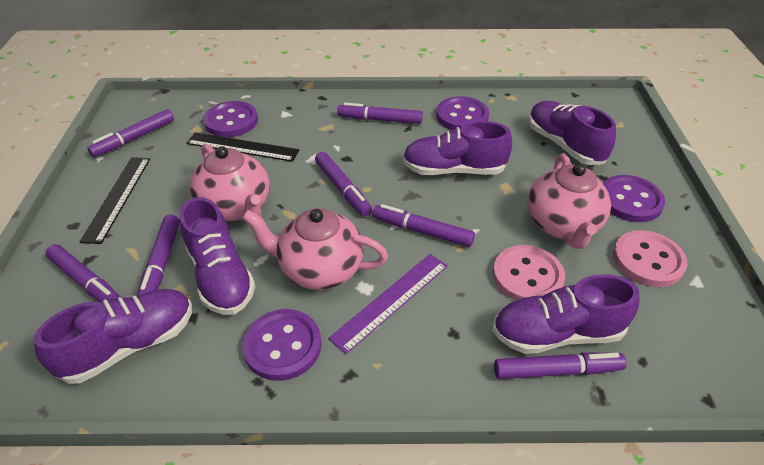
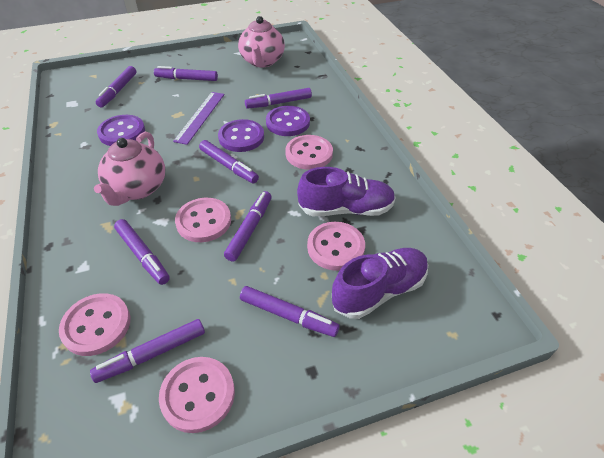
black ruler: [80,157,150,244] [186,132,299,162] = 2 -> none = 0
pink button: [493,245,565,301] [613,230,687,287] = 2 -> [59,293,130,356] [159,357,235,433] [175,198,231,242] [285,135,333,170] [307,222,365,271] = 5
pink teapot: [190,144,270,221] [242,208,388,290] [527,153,611,249] = 3 -> [94,132,165,206] [238,16,285,67] = 2
purple button: [203,101,258,137] [242,309,322,381] [436,96,489,130] [603,175,665,222] = 4 -> [97,115,145,146] [218,119,264,152] [266,106,310,136] = 3
purple marker: [45,244,122,302] [87,109,174,157] [137,215,180,296] [315,152,372,216] [337,102,423,124] [372,204,475,247] [494,352,627,379] = 7 -> [90,319,205,383] [96,66,136,107] [114,219,170,285] [154,66,218,81] [199,140,259,183] [224,191,272,262] [240,286,340,337] [245,88,312,109] = 8
purple shoe: [34,289,192,384] [180,197,255,315] [403,121,512,175] [492,274,640,354] [528,101,616,165] = 5 -> [297,167,396,216] [332,248,428,319] = 2

